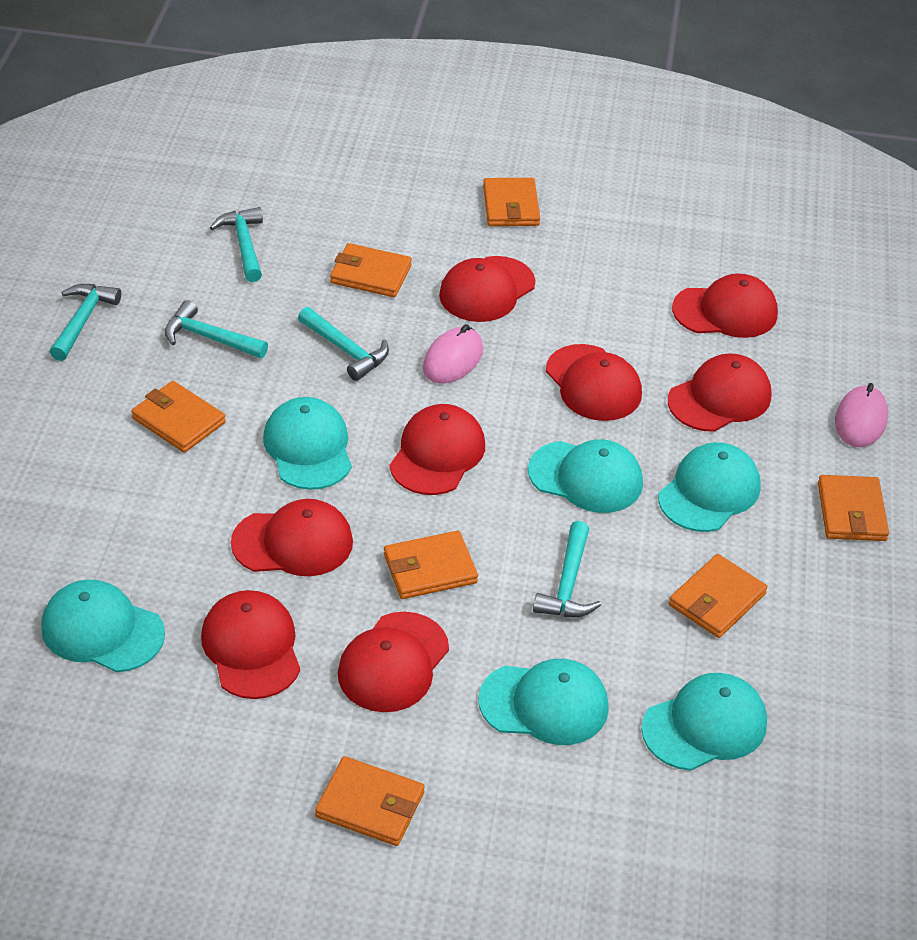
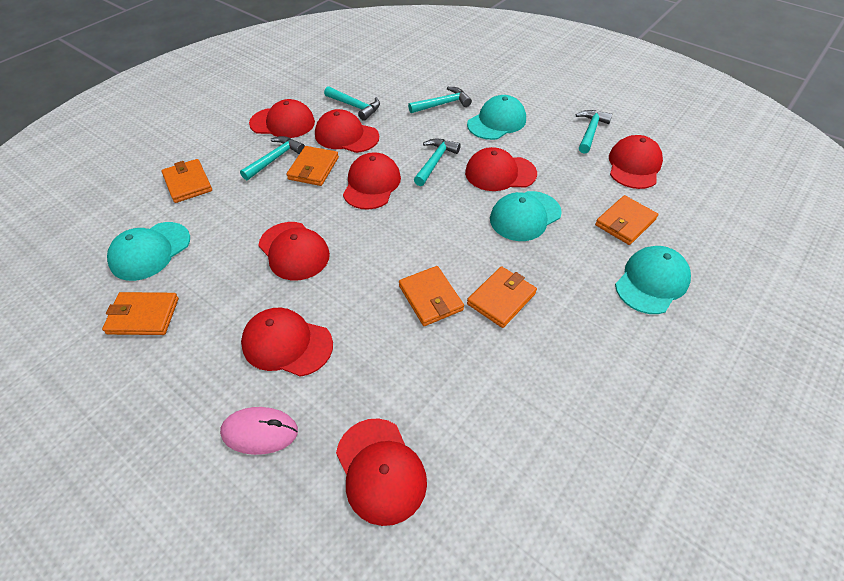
orange wallet: [131,381,226,453] [315,756,425,846] [330,243,412,297] [384,531,478,599] [483,178,540,226] [669,554,767,638] [818,475,889,541] = 7 -> [102,292,179,335] [161,159,212,203] [286,146,339,186] [399,266,464,326] [467,266,537,328] [595,195,658,245] = 6
pink mouse: [423,324,483,383] [835,383,888,447] = 2 -> [220,407,298,455] = 1
turquoise cap: [41,579,165,672] [263,397,352,490] [478,659,609,745] [528,439,643,513] [641,673,767,771] [658,442,761,532] = 6 -> [107,222,190,281] [467,95,526,140] [490,191,562,241] [615,246,691,314] = 4

